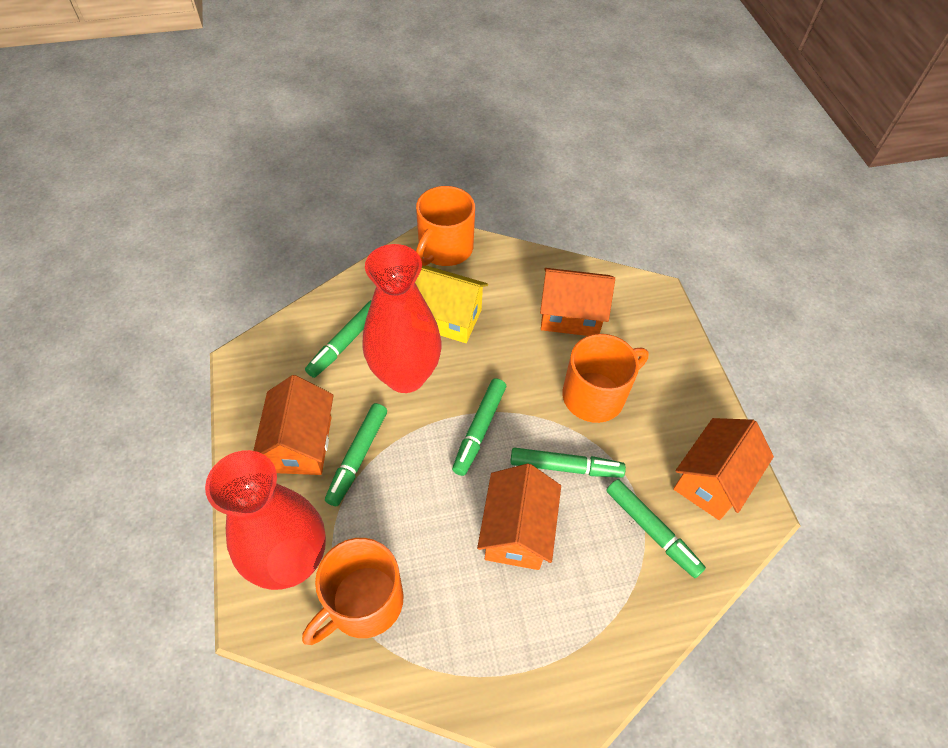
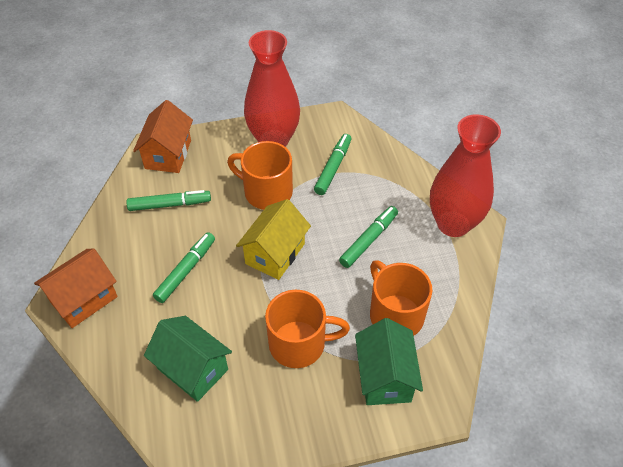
green house: none = 0 -> [144,316,232,402] [355,318,423,405] = 2
green marker: [305,300,372,378] [325,403,387,506] [452,378,506,476] [510,448,626,478] [606,479,706,578] = 5 -> [126,190,211,211] [153,232,215,303] [314,134,352,195] [339,206,398,268] = 4
orange house: [253,375,334,475] [477,463,561,570] [540,268,615,336] [673,418,774,520] = 4 -> [34,248,118,328] [133,100,193,173] = 2

